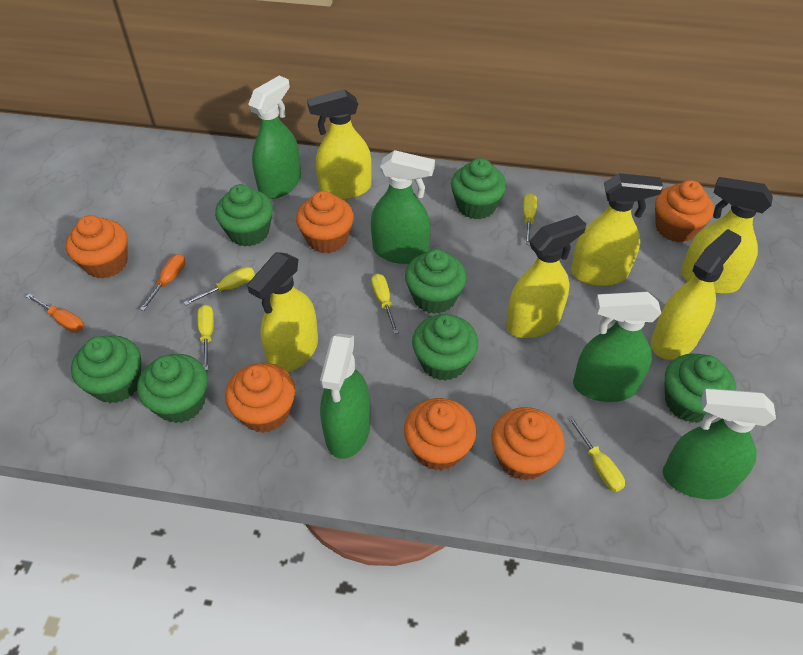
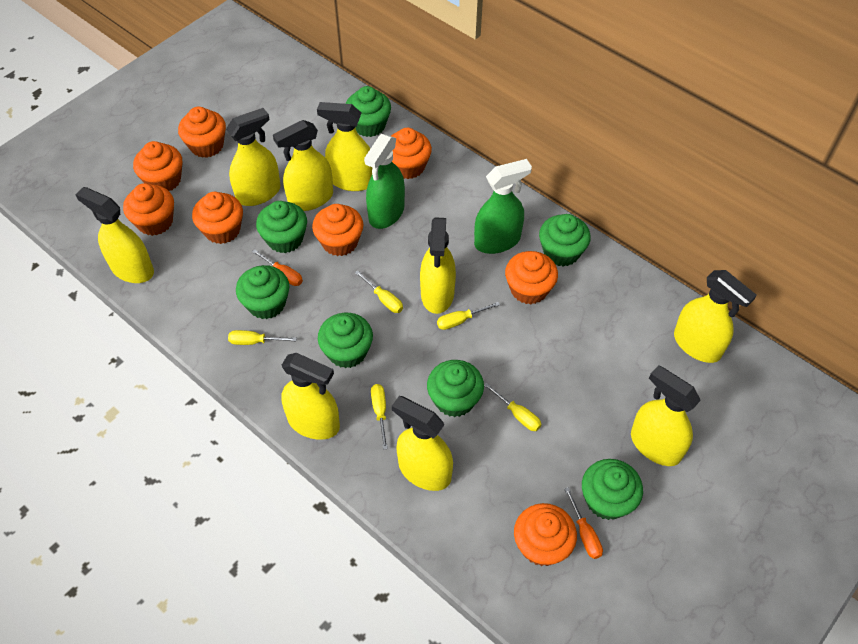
green spray bottle: [248,76,301,199] [320,333,370,459] [371,150,435,264] [573,292,661,402] [663,388,776,499] = 5 -> [364,134,405,229] [474,159,532,254] = 2
orange cupcake: [66,215,128,279] [225,363,295,433] [296,191,354,253] [404,398,476,471] [491,407,565,481] [655,180,714,242] = 6 -> [123,183,174,236] [133,141,183,191] [178,107,226,158] [192,192,243,244] [312,204,363,256] [391,128,432,179] [505,251,558,304] [514,503,577,566] = 8
yellow spray bottle: [247,252,318,372] [307,89,372,200] [506,215,586,338] [571,173,663,286] [651,229,741,360] [681,177,773,294] = 6 -> [75,187,154,283] [226,108,280,206] [273,120,333,211] [281,353,340,440] [317,102,372,191] [392,396,453,491] [420,217,456,314] [631,365,701,466] [674,270,757,363] = 9

